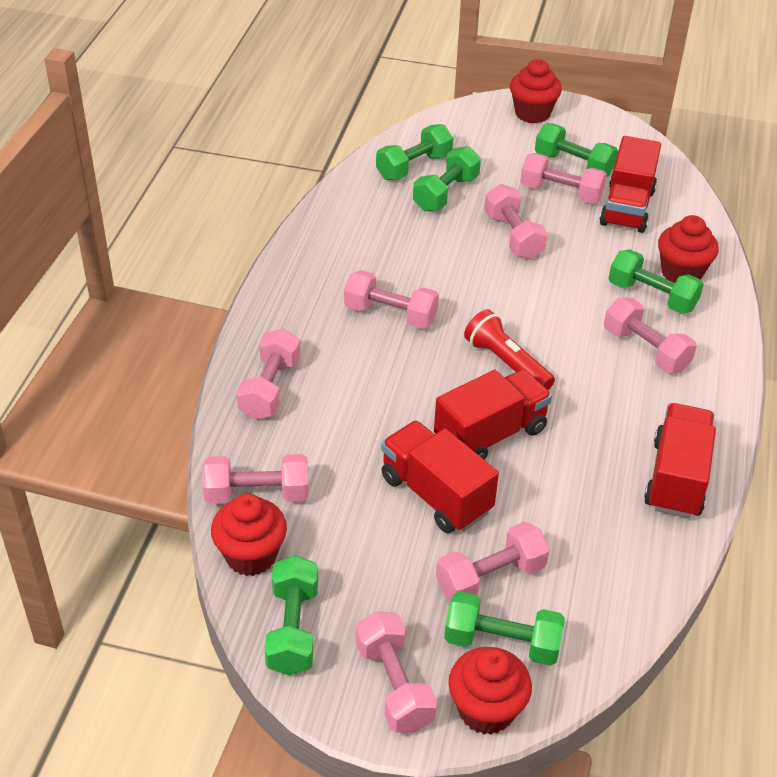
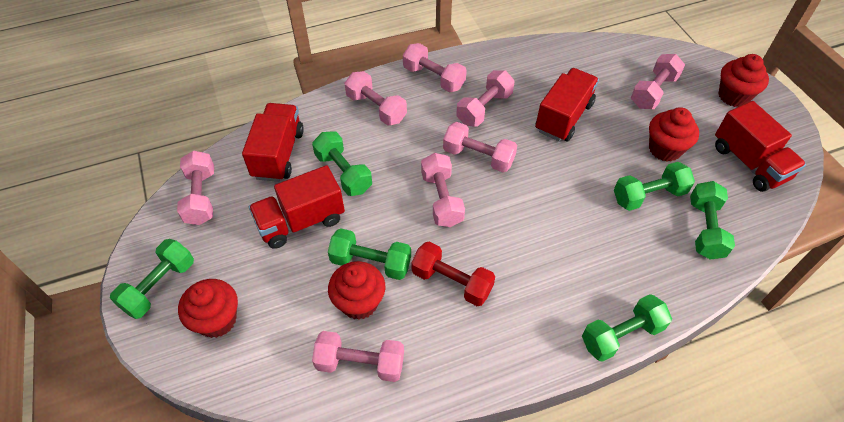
red dumbbell: none = 0 -> [411,241,495,306] = 1
red flashlight: [464,309,555,390] = 1 -> none = 0

